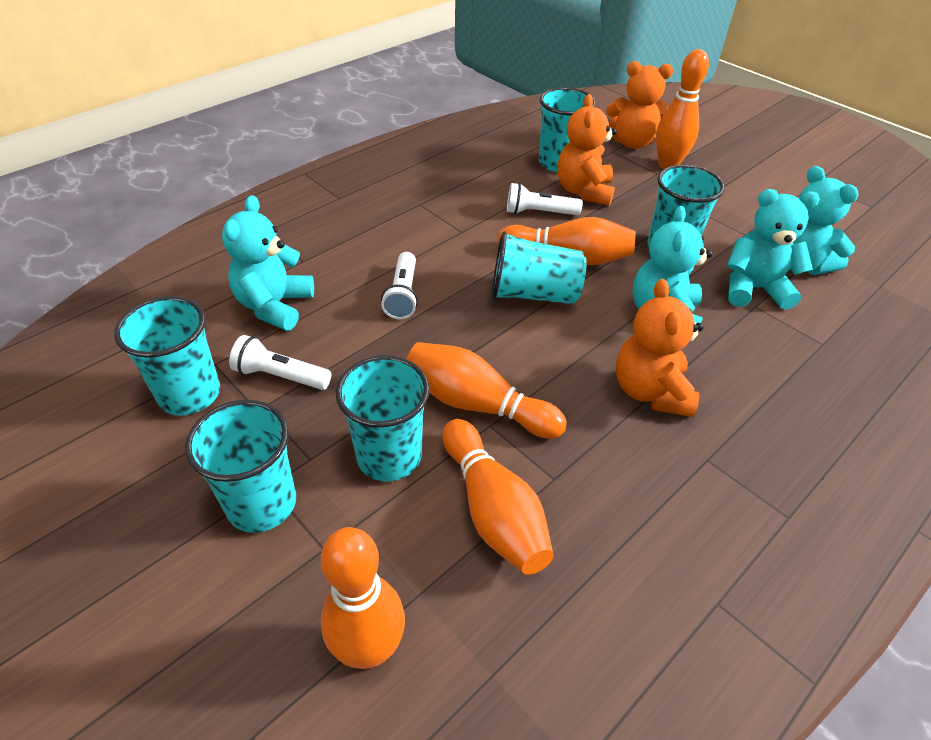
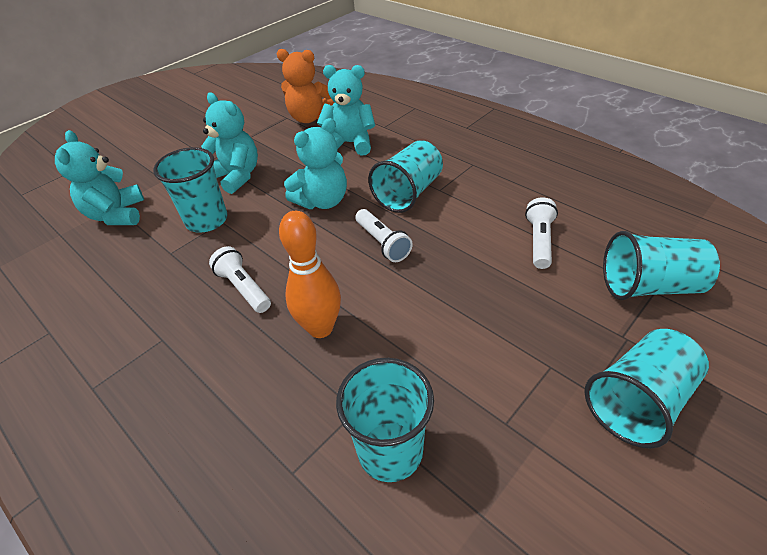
orange bowling pin: [321,527,405,669] [407,342,567,439] [442,419,554,575] [498,217,636,265] [656,49,709,169] = 5 -> [279,211,341,338] = 1
orange teddy bear: [557,94,617,206] [606,61,673,149] [616,279,704,417] = 3 -> [277,49,334,123] = 1
turquoise cup: [114,296,220,416] [185,400,296,533] [336,355,430,482] [492,231,587,304] [539,87,596,172] [647,165,725,247] = 6 -> [153,147,228,233] [336,358,434,482] [368,140,443,213] [584,329,709,449] [603,231,720,300] = 5

